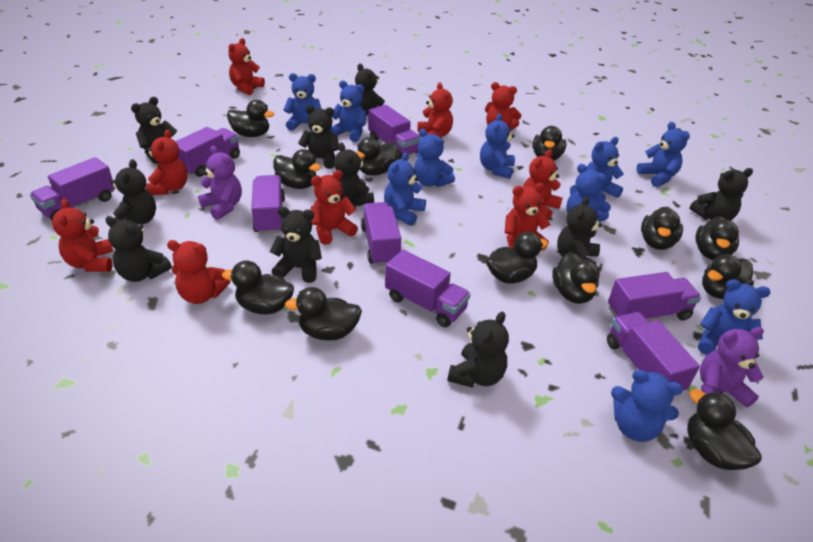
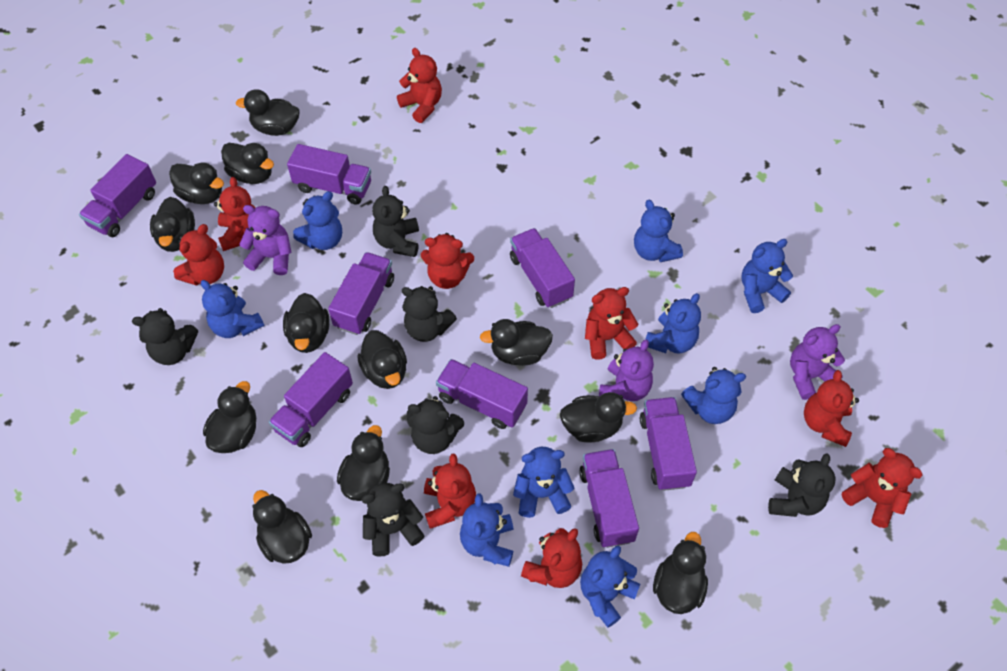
black teddy bear: [105,216,172,282] [111,159,156,224] [131,97,177,164] [269,207,322,283] [298,105,339,169] [334,143,374,206] [355,63,385,116] [447,312,509,388] [557,196,602,264] [690,168,753,221] = 10 -> [132,308,198,365] [362,483,425,557] [372,186,419,257] [402,286,457,342] [406,396,464,454] [768,453,836,517] = 6
blue teddy bear: [283,73,321,131] [330,80,366,142] [384,153,426,226] [414,129,455,187] [480,113,515,179] [566,164,611,222] [587,137,624,200] [611,370,683,442] [637,122,690,187] [698,279,771,355] = 10 -> [201,280,265,338] [293,191,342,250] [460,493,514,567] [513,447,575,518] [580,546,640,628] [634,200,683,262] [646,293,701,354] [681,367,746,424] [741,239,793,313] = 9
purple teddy bear: [198,146,242,220] [700,327,764,408] = 2 -> [239,205,292,275] [599,339,654,401] [790,324,845,400] = 3

